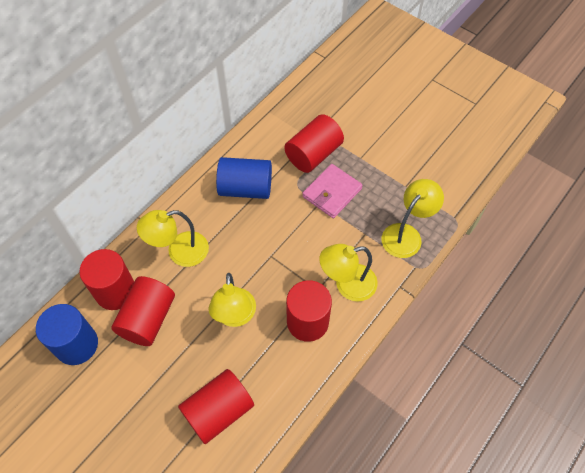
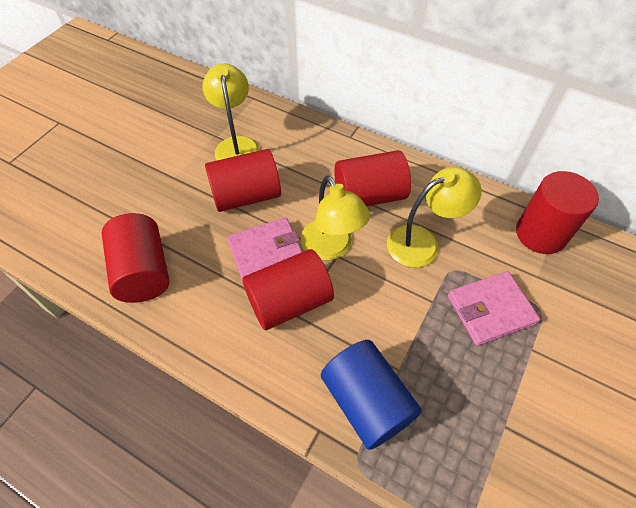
blue cylinder: [36,304,98,365] [216,157,272,199] = 2 -> [321,340,422,450] = 1
pink wallet: [302,164,363,218] = 1 -> [227,218,302,282] [448,271,540,346] = 2
yellow lamp: [137,210,209,267] [208,273,256,327] [320,244,378,302] [382,179,444,258] = 4 -> [203,63,260,160] [301,175,370,261] [387,167,482,267] = 3

